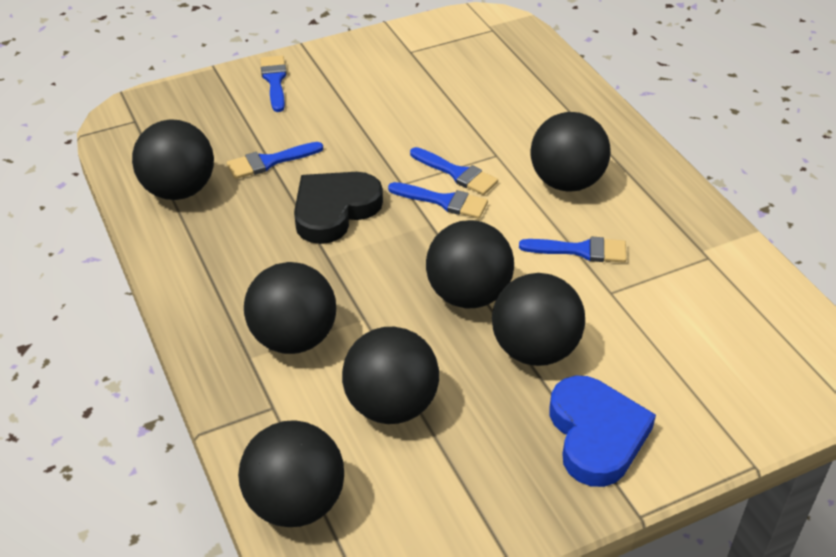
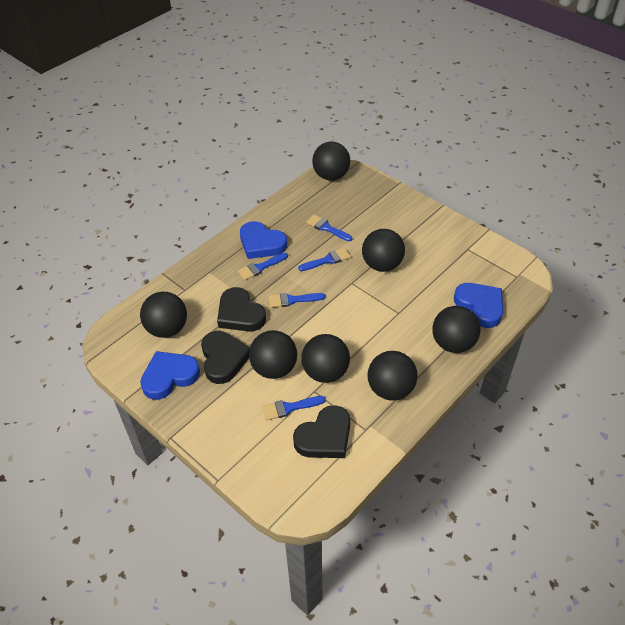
black heart: [294,172,383,244] = 1 -> [201,331,250,384] [217,287,266,332] [293,405,350,458] = 3
blue heart: [550,376,656,487] = 1 -> [140,351,200,400] [240,221,287,259] [454,283,503,328] = 3

